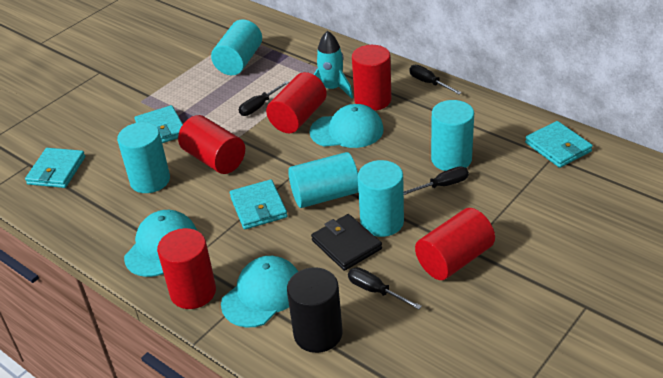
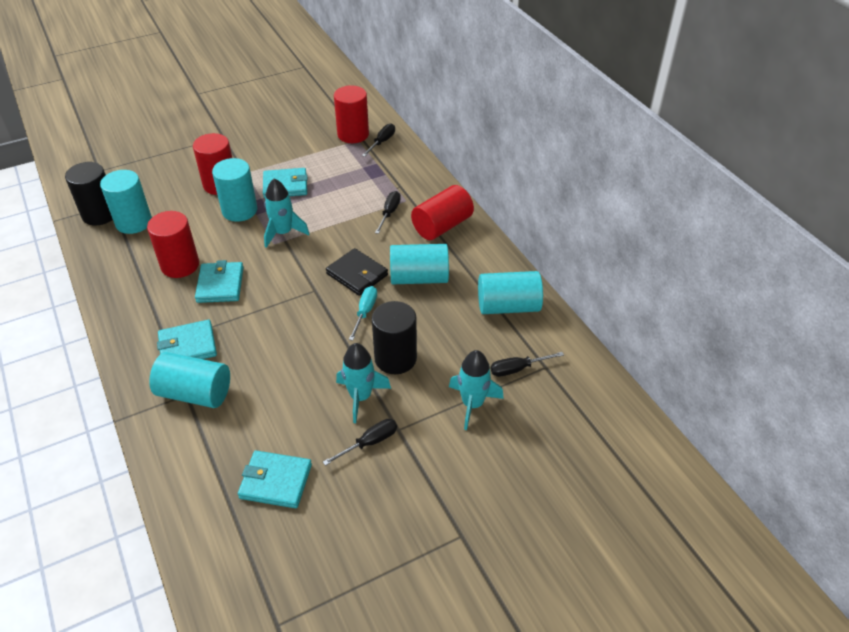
black cylinder: [287,267,343,353] = 1 -> [65,162,113,225] [372,301,417,374] = 2
red cylinder: [157,228,216,309] [178,115,245,174] [266,72,327,133] [352,45,391,111] [415,208,495,280] = 5 -> [147,211,199,278] [193,133,232,195] [334,85,369,143] [411,185,474,240] = 4
turquoise cap: [124,210,197,277] [221,256,298,328] [309,104,384,148] = 3 -> none = 0
turquoise rocket: [314,31,353,99] = 1 -> [264,178,309,248] [336,343,391,423] [449,350,504,430] = 3
turquoise screwdriver: none = 0 -> [349,286,377,341] = 1

